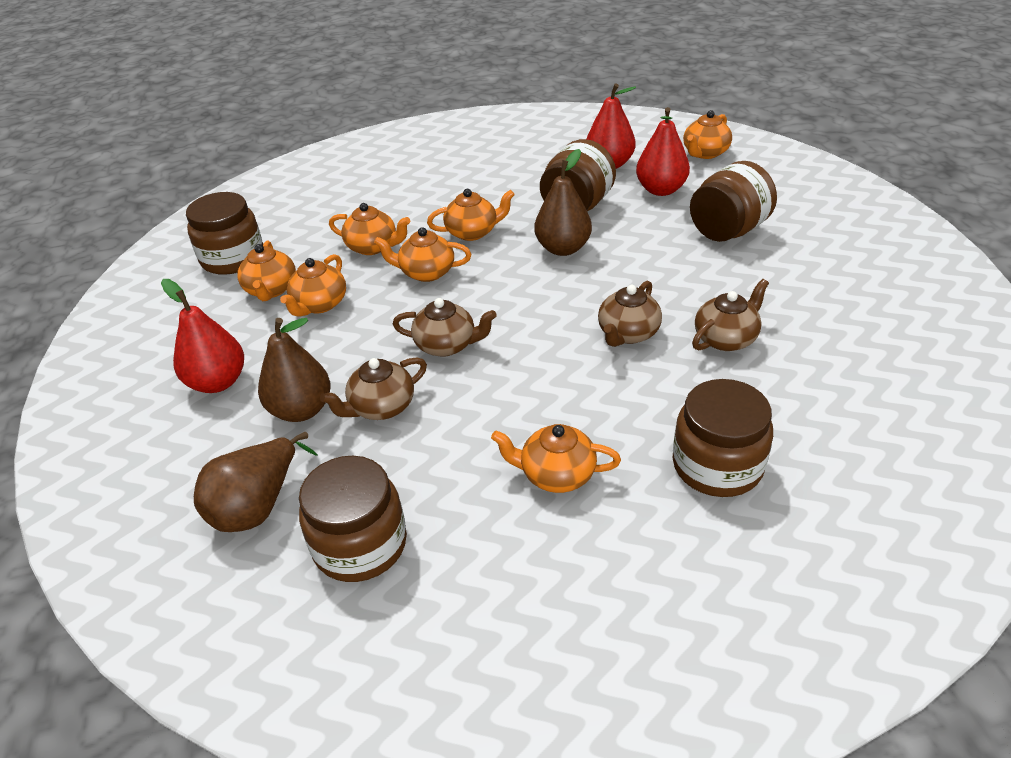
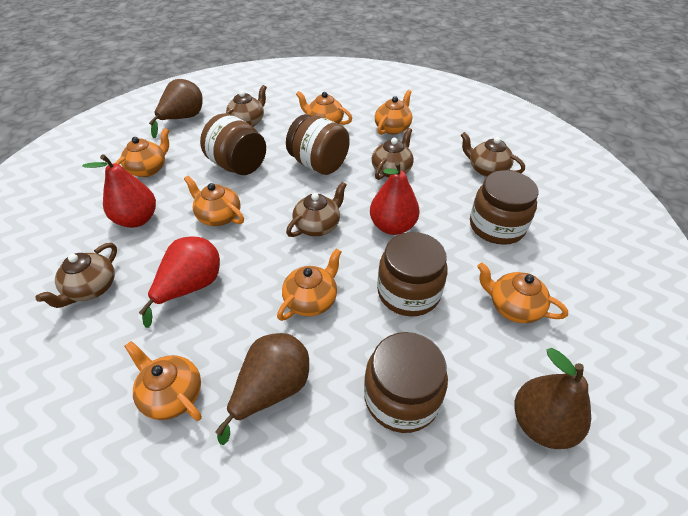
brown teapot: [320,357,427,420] [393,298,497,357] [598,281,662,347] [692,279,769,351] = 4 -> [35,243,117,308] [225,85,267,127] [286,182,347,237] [372,128,414,180] [461,132,525,177] = 5

